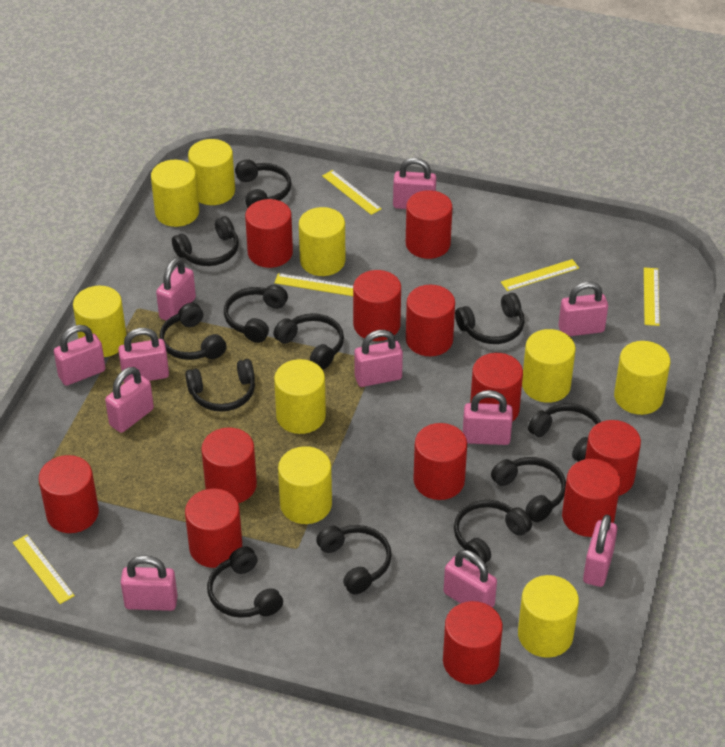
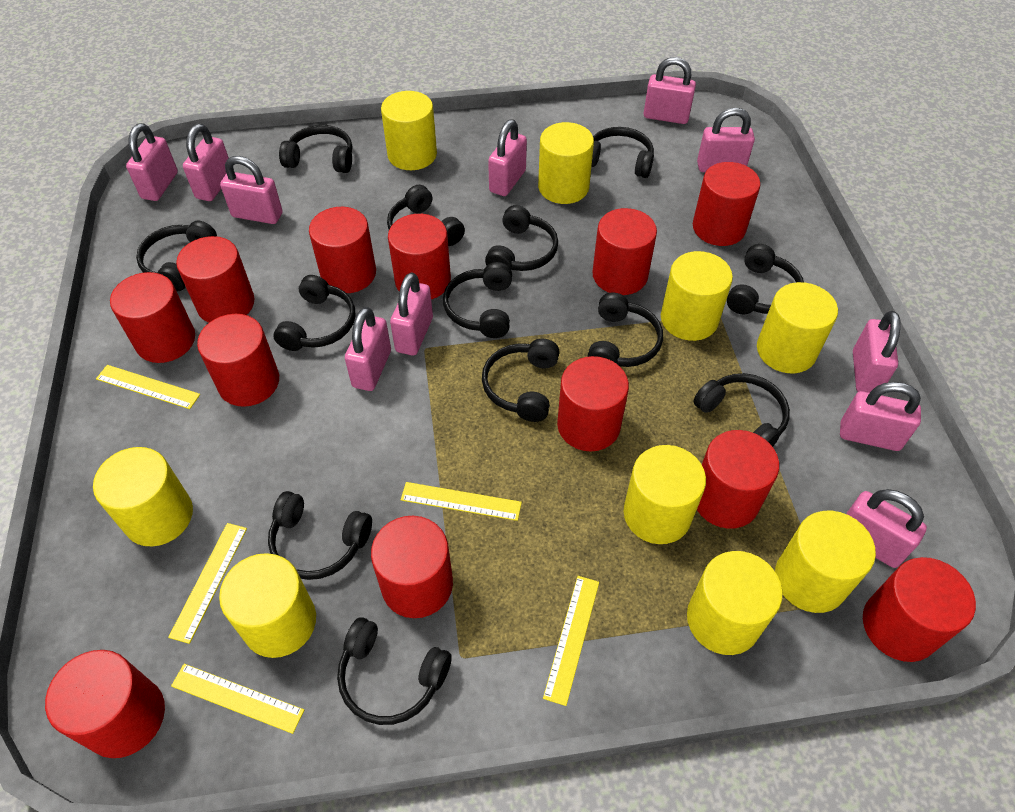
black headphones: [160,303,227,360] [172,216,239,266] [185,359,255,412] [207,546,283,618] [224,285,288,343] [235,159,291,208] [273,313,344,370] [316,525,392,594] [454,500,532,566] [455,293,525,344] [491,457,566,522] [528,403,601,462] = 12 -> [136,220,217,291] [268,491,372,580] [274,275,355,351] [279,125,352,173] [337,617,452,725] [387,185,465,246] [443,262,512,338] [482,339,560,422] [485,205,558,271] [587,292,663,367] [592,127,654,178] [693,373,790,447] [727,244,804,314] = 13

